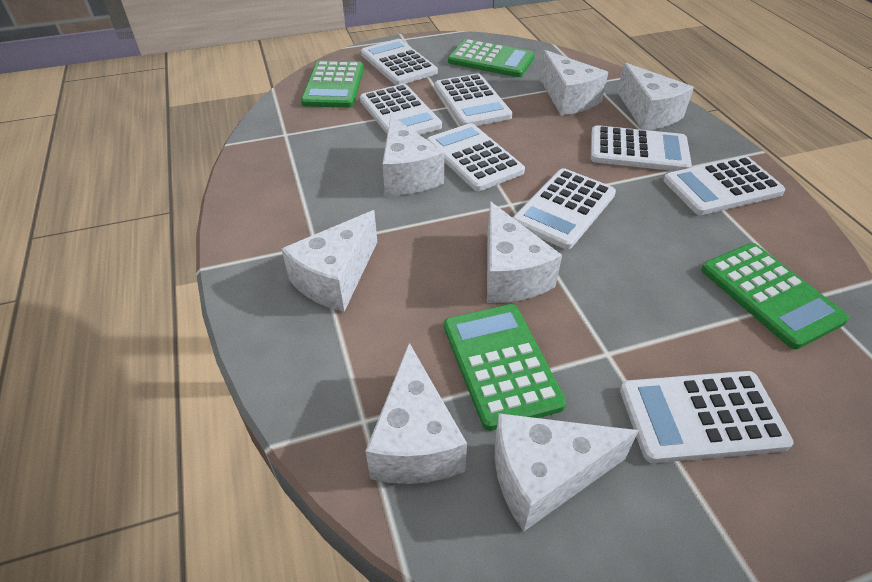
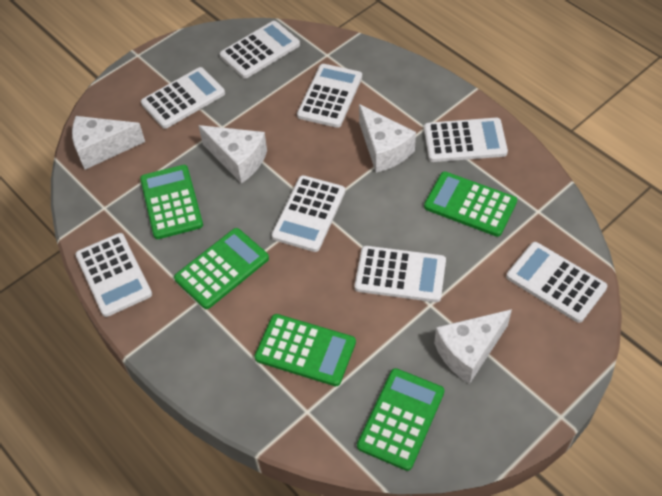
green calculator: [301,61,364,108] [444,304,566,431] [448,39,535,77] [701,243,849,349] = 4 -> [140,165,203,239] [174,228,269,309] [255,314,356,386] [357,368,444,471] [424,172,517,237] = 5
white cheese: [281,210,377,312] [365,343,467,484] [382,115,444,196] [487,202,562,303] [495,413,639,531] [540,50,608,115] [617,62,694,130] = 7 -> [72,116,145,170] [198,125,267,184] [359,104,416,173] [434,309,512,384] = 4

